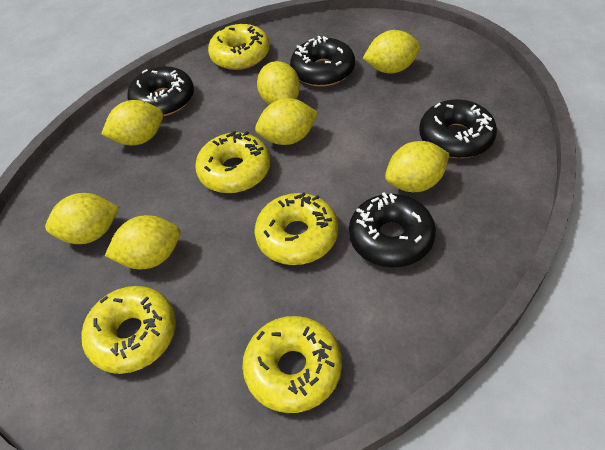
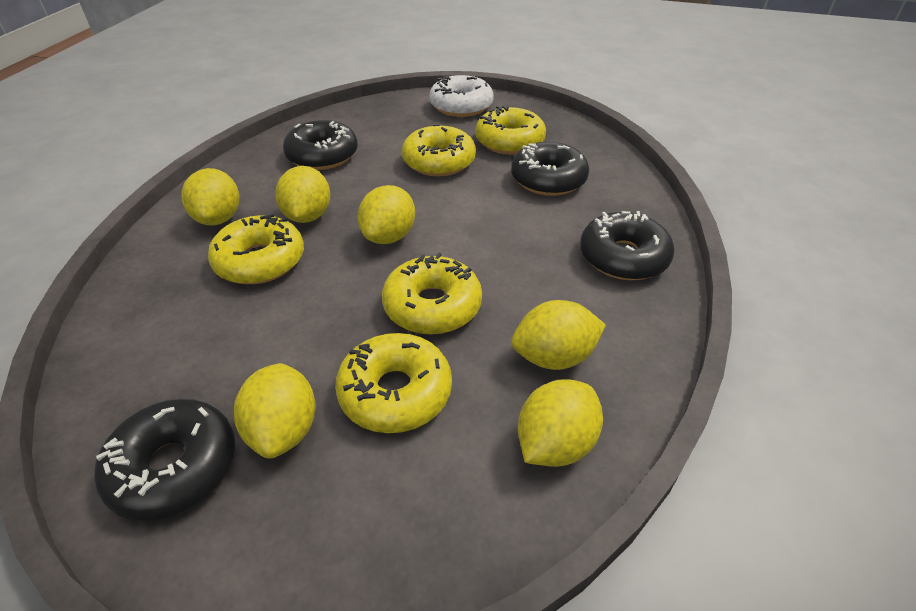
white donut: none = 0 -> [429,75,494,117] = 1
yellow lemon: [45,193,119,244] [101,100,163,145] [105,215,180,269] [255,98,318,145] [257,61,300,105] [363,30,421,74] [385,141,450,192] = 7 -> [181,168,239,225] [234,363,316,458] [275,166,331,223] [357,185,415,244] [511,300,606,370] [518,379,603,467] = 6

